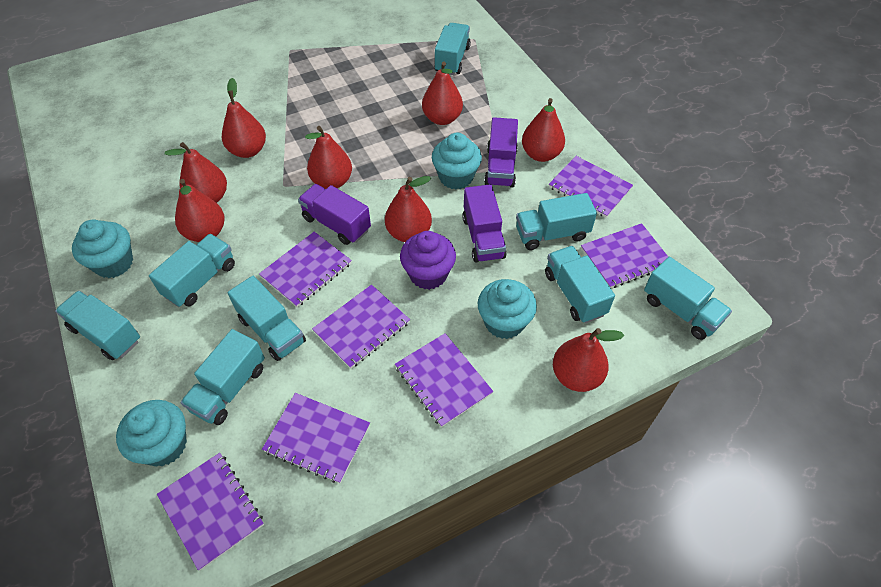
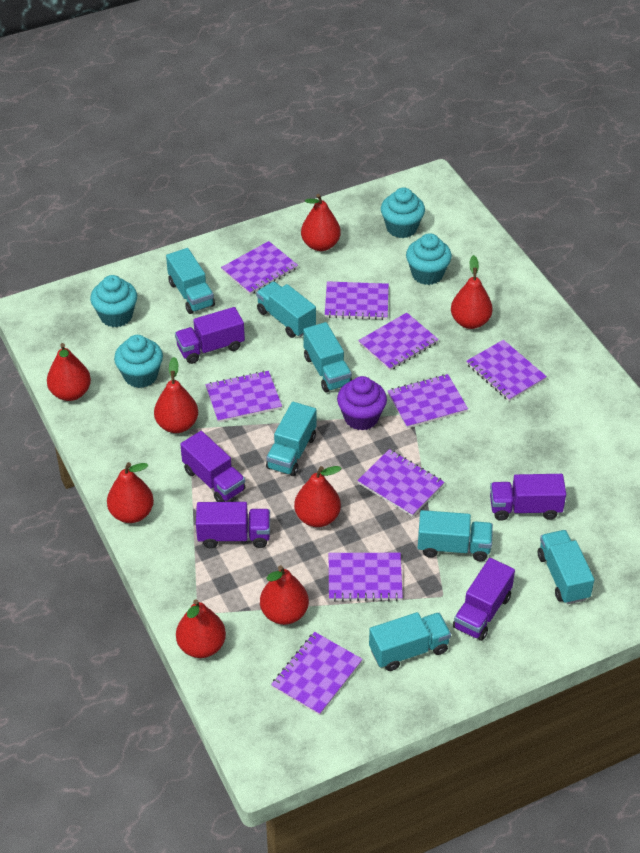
purple notebook: [157,453,264,571] [259,232,352,307] [262,393,370,483] [312,285,410,369] [395,333,493,427] [549,156,633,218] [581,223,668,288] = 7 -> [205,371,282,423] [221,241,298,295] [271,632,363,715] [325,281,389,320] [329,553,403,602] [357,449,444,517] [358,313,439,370] [388,374,468,428] [466,340,547,401] = 9
purple truck: [298,184,371,245] [462,184,507,263] [484,117,518,188] = 3 -> [175,307,245,364] [180,431,245,502] [196,502,270,548] [453,558,515,641] [490,474,566,521] = 5
turquoise truck: [55,291,140,360] [149,234,235,307] [181,329,265,425] [228,276,306,361] [434,23,471,75] [516,193,597,250] [545,246,615,323] [644,257,732,340] = 8 -> [166,248,215,314] [256,282,316,338] [266,402,316,476] [303,322,352,393] [369,612,451,671] [418,510,493,561] [538,530,594,604] = 7

